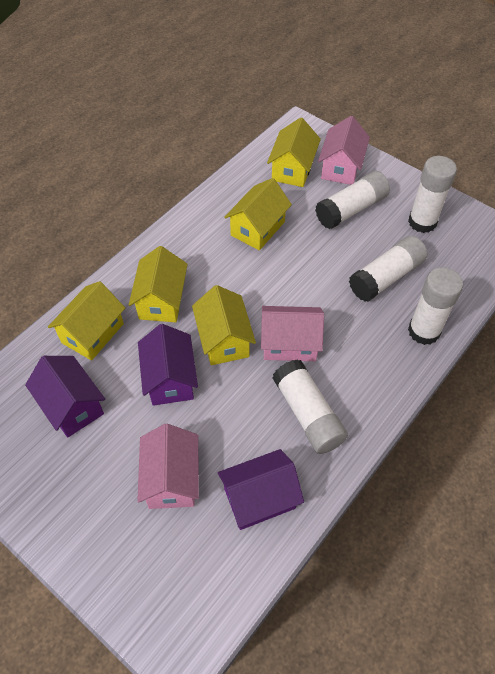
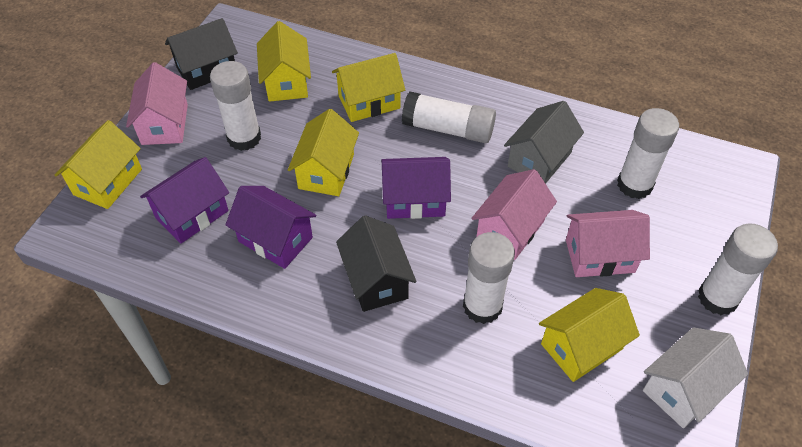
black house: none = 0 -> [165,18,238,90] [336,215,416,312] = 2
grey house: none = 0 -> [504,101,584,184] = 1
white house: none = 0 -> [643,327,748,428] = 1

